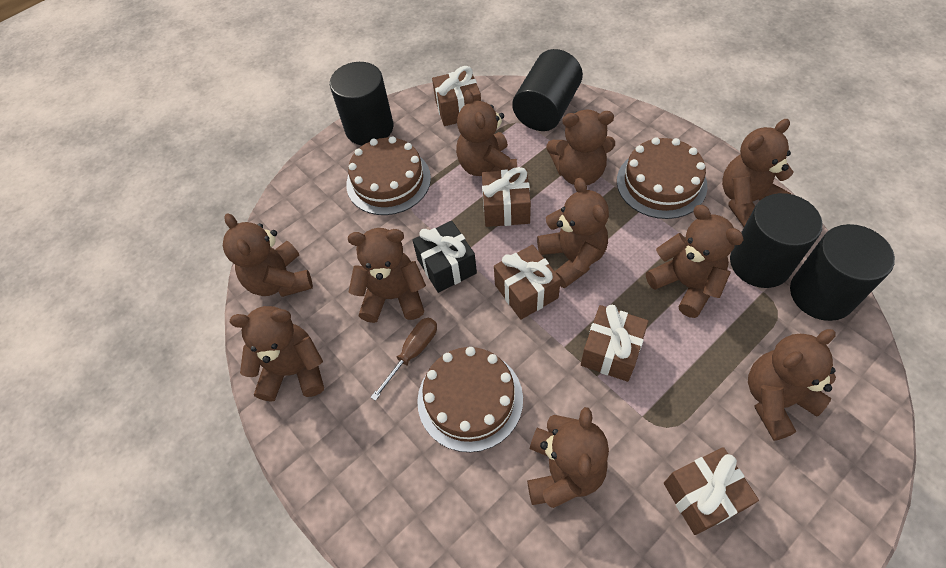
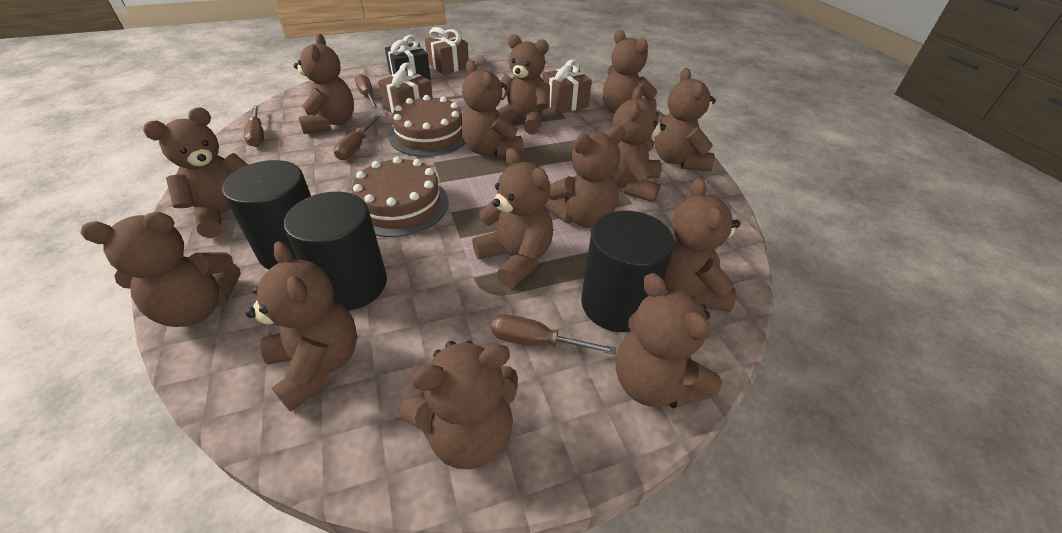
black cylinder: [330,62,393,146] [512,49,583,131] [730,193,822,288] [790,224,895,321] = 4 -> [222,160,311,269] [284,192,387,311] [581,211,675,332] = 3
brown cake: [346,136,431,215] [417,347,523,452] [617,137,708,219] = 3 -> [352,156,449,237] [389,95,466,157] = 2
brown gift: [432,66,481,126] [482,167,531,227] [494,245,561,320] [581,305,648,382] [664,447,759,535] = 5 -> [378,63,433,113] [425,27,469,75] [543,60,592,114] = 3
brown screwdriver: [371,318,437,401] = 1 -> [244,105,264,147] [333,115,380,160] [355,74,378,109] [492,314,616,355] = 4
brown teddy bear: [223,213,313,297] [230,306,324,402] [348,228,426,323] [456,90,517,176] [527,407,609,508] [537,178,609,288] [546,110,615,185] [646,205,744,318] [722,119,793,227] [748,329,836,441] = 10 -> [80,212,241,327] [143,107,248,238] [245,241,357,412] [294,34,354,134] [399,340,518,469] [461,60,524,158] [472,148,553,288] [497,34,550,135] [545,126,625,228] [603,30,657,114] [613,87,666,202] [616,273,722,408] [654,68,716,171] [664,178,740,312] = 14

